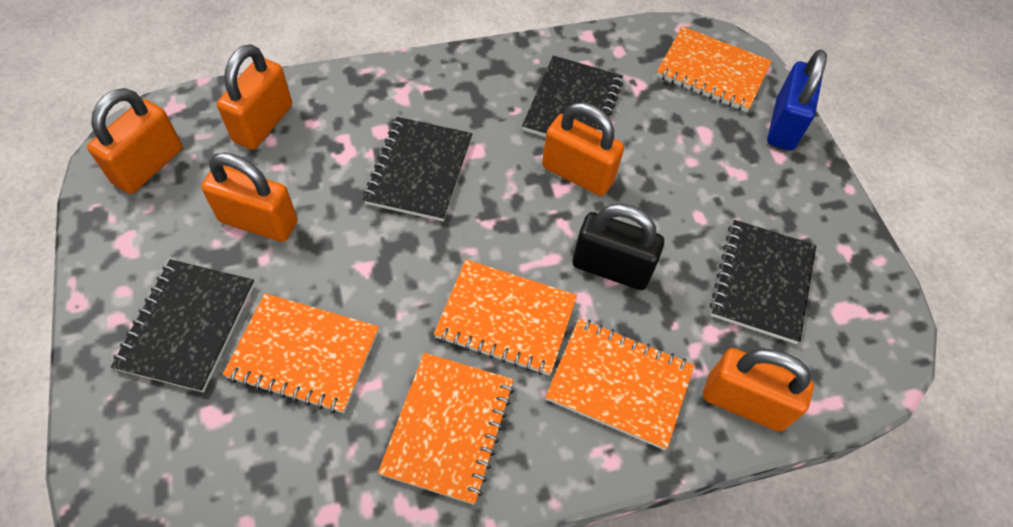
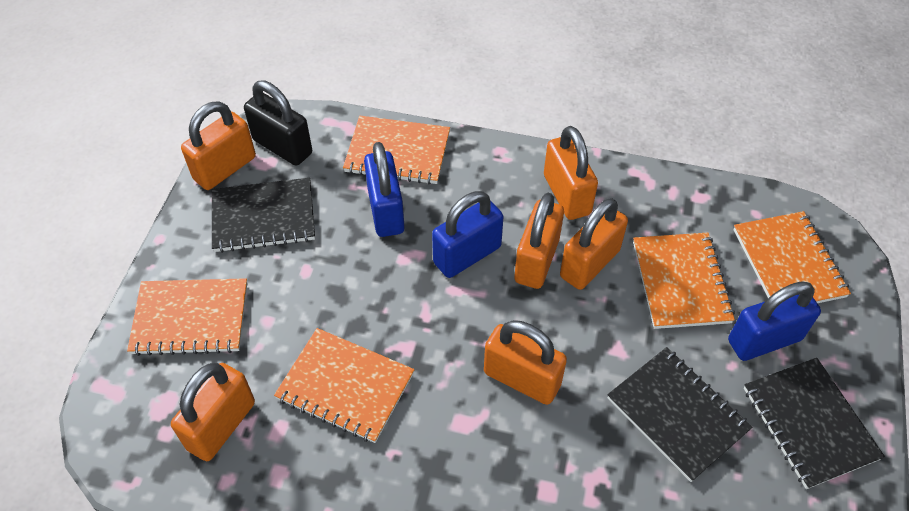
black notebook: [111,259,255,392] [363,117,472,222] [522,55,623,137] [710,220,817,344] = 4 -> [212,178,315,253] [607,347,752,482] [744,358,885,489] = 3
blue padlock: [767,49,827,150] = 1 -> [364,142,405,237] [432,191,504,278] [728,281,821,361] = 3
orange padlock: [87,88,182,194] [201,152,298,242] [217,44,292,150] [542,103,624,196] [703,348,814,432] = 5 -> [171,363,255,461] [181,101,256,190] [484,320,567,405] [514,193,564,289] [544,126,598,220] [560,198,628,290] = 6

